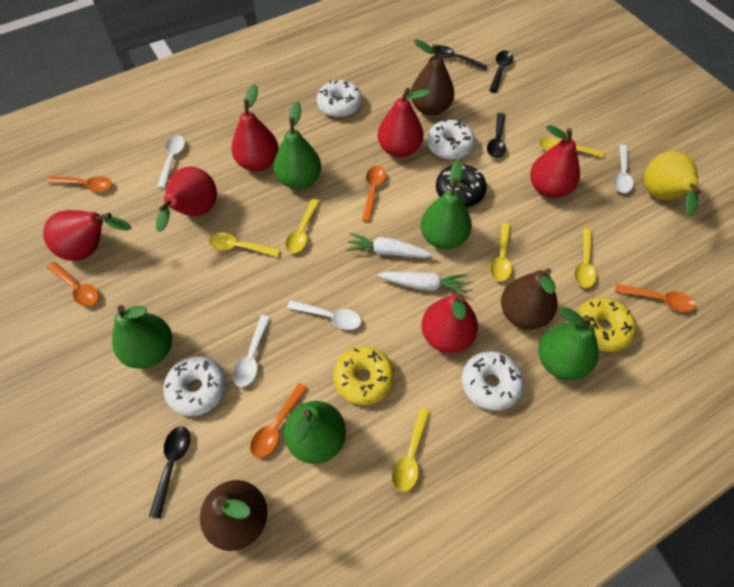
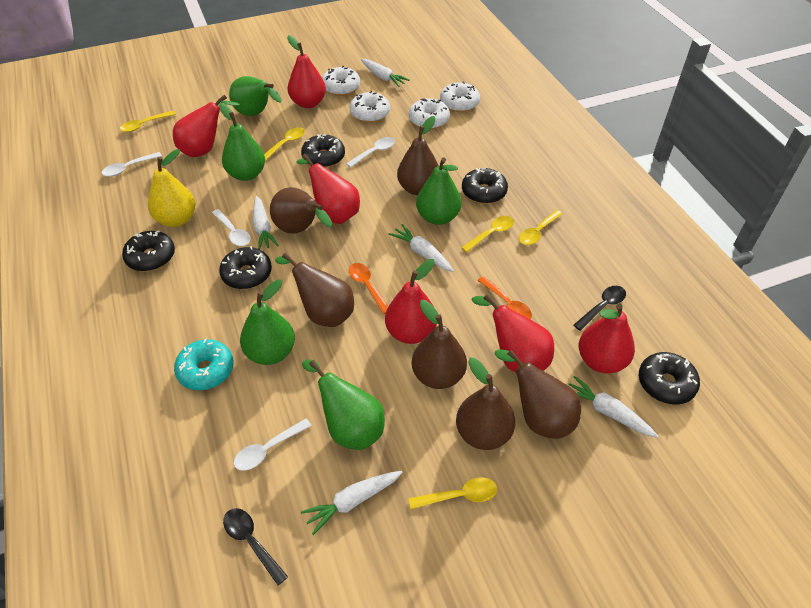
black donut: [436,163,487,207] = 1 -> [122,230,175,271] [219,246,272,289] [301,134,345,168] [462,168,508,204] [639,352,700,404] = 5
black spoon: [149,426,190,518] [434,45,488,70] [487,113,506,158] [489,51,513,93] = 4 -> [223,508,288,585] [573,286,626,331] = 2
brown pear: [200,480,268,551] [411,39,454,116] [501,268,557,330] = 3 -> [270,187,332,234] [275,253,354,327] [397,116,439,195] [412,300,467,389] [456,358,515,450] [495,349,581,439] = 6
orange spoon: [47,176,112,192] [47,261,99,306] [250,383,307,458] [362,166,386,222] [615,284,696,312] = 5 -> [349,263,388,314] [477,276,532,319] = 2
turquoise donut: none = 0 -> [174,339,234,390] = 1
white carrot: [346,233,434,258] [377,272,468,294] = 2 -> [253,196,279,249] [301,471,403,535] [361,59,410,87] [389,224,454,272] [568,376,658,438] = 5
yellow donut: [333,346,394,405] [577,298,636,352] = 2 -> none = 0
yellow spoon: [208,233,280,257] [285,199,320,253] [392,408,430,492] [490,223,512,282] [539,137,604,158] [574,229,596,288] = 6 -> [120,111,176,132] [264,127,305,161] [409,477,497,509] [461,216,514,252] [519,210,563,245] = 5

